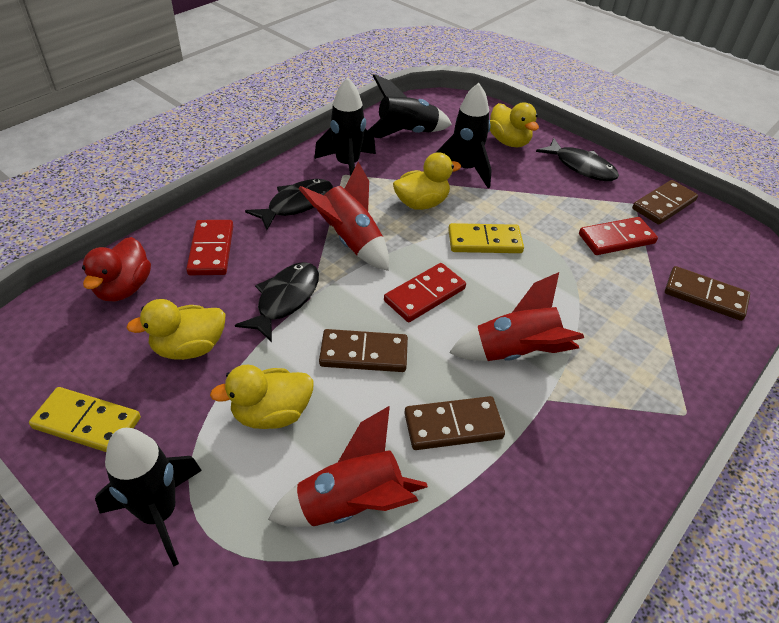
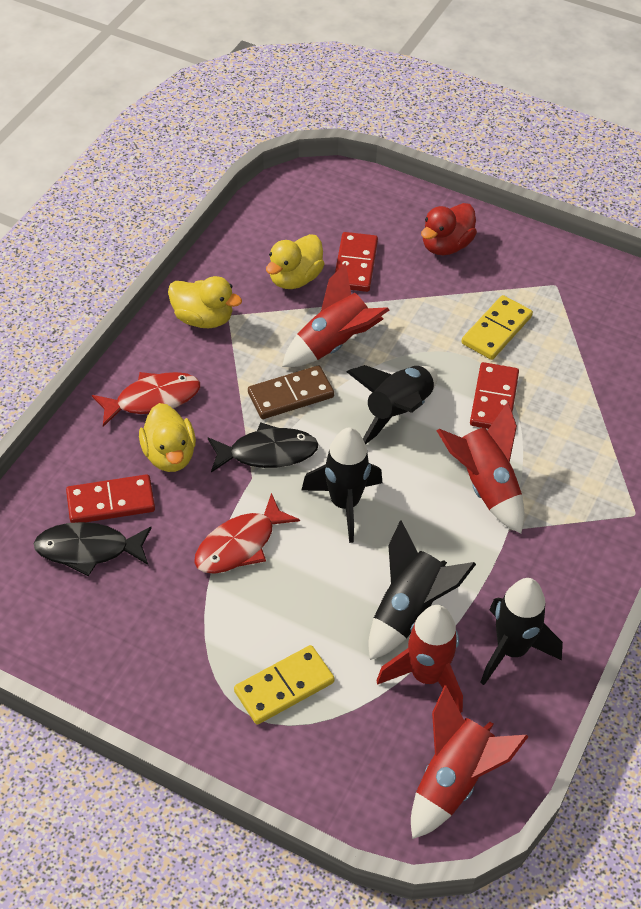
black fish: [235,262,319,342] [245,179,333,230] [536,138,619,181] = 3 -> [34,522,152,576] [208,422,318,472] = 2
brown domino: [319,329,408,372] [404,396,505,450] [632,180,698,225] [665,266,750,321] = 4 -> [248,365,334,419] = 1
red fish: none = 0 -> [92,372,200,427] [194,493,300,574] = 2
red rocket: [268,406,428,527] [298,162,389,271] [449,272,584,361] = 3 -> [282,262,389,367] [376,605,463,713] [411,685,529,839] [437,402,525,533] = 4
yellow duck: [126,299,225,360] [210,365,314,429] [393,152,461,210] [490,102,539,147] = 4 -> [139,403,196,472] [168,276,242,328] [266,234,324,289] = 3

